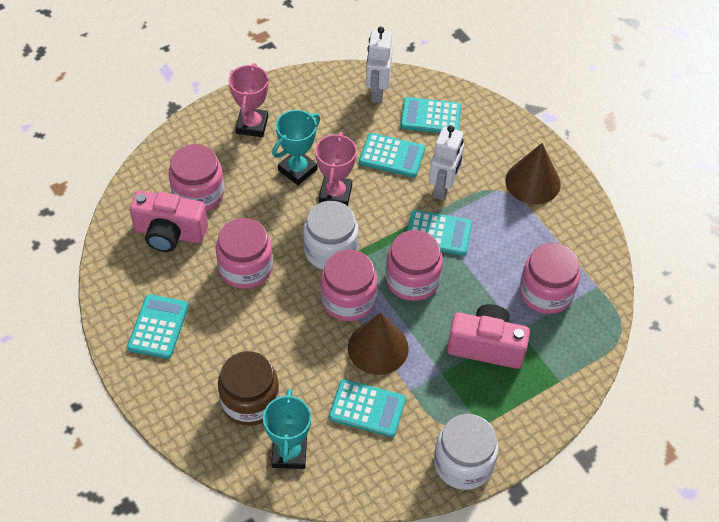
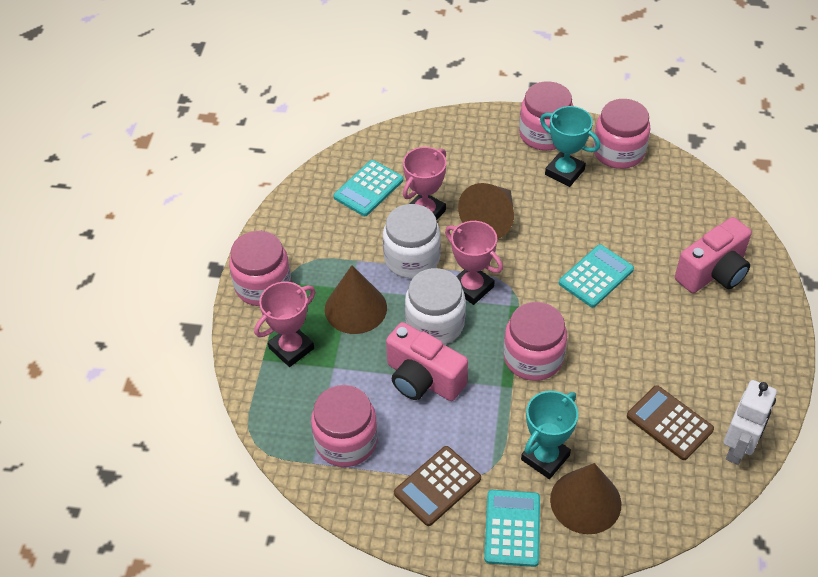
brown calculator: none = 0 -> [394,446,481,526] [627,385,714,460] = 2
brown cone: [348,313,409,375] [505,143,561,204] = 2 -> [325,265,387,334] [458,183,514,239] [550,463,621,534] = 3
brown jar: [218,351,279,426] = 1 -> none = 0
pink trophy: [229,63,268,137] [315,132,357,206] = 2 -> [254,282,315,367] [403,147,447,220] [445,221,503,305] = 3
turquoise calculator: [127,294,189,359] [329,379,406,437] [359,133,425,177] [400,97,461,133] [407,210,472,256] = 5 -> [333,160,403,216] [484,490,540,567] [559,245,634,307] = 3
white robot: [366,27,393,103] [429,125,464,200] = 2 -> [724,380,777,465] = 1

